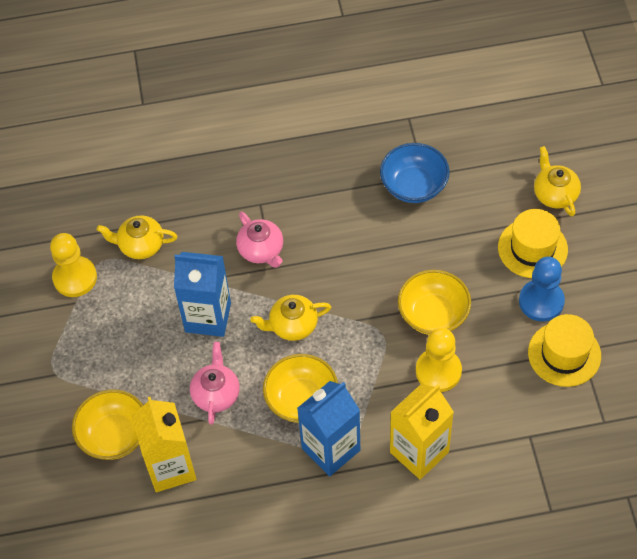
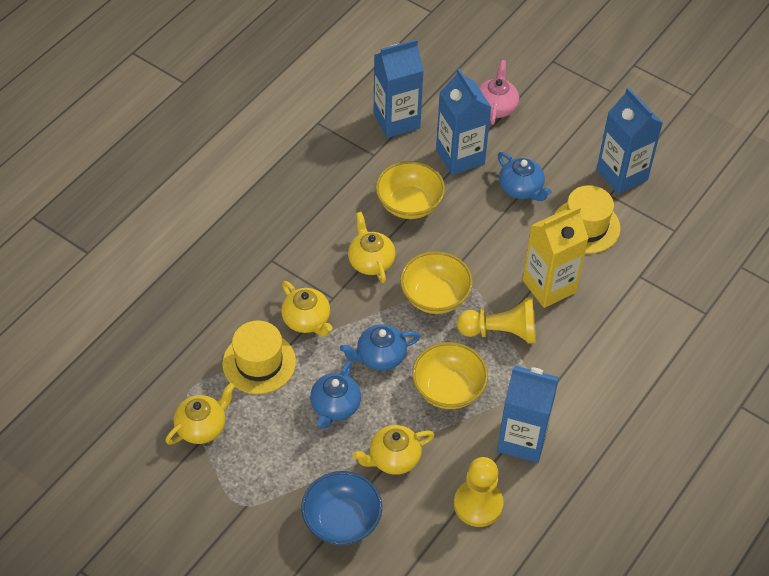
blue carton: [174,252,231,337] [297,381,360,477] = 2 -> [374,39,424,138] [436,68,491,175] [497,366,559,463] [596,87,663,194] = 4
blue pawn: [519,257,565,322] = 1 -> none = 0
blue teapot: none = 0 -> [310,361,361,429] [340,324,420,371] [498,152,552,201] = 3
pink teapot: [190,342,240,425] [236,212,283,268] = 2 -> [479,60,519,125] = 1
yellow carton: [131,397,197,492] [390,384,454,480] = 2 -> [523,206,589,308] = 1
yellow teapot: [96,215,177,259] [251,295,331,341] [534,146,581,216] = 3 -> [165,383,235,445] [281,281,332,336] [348,212,395,283] [353,425,435,475] = 4

